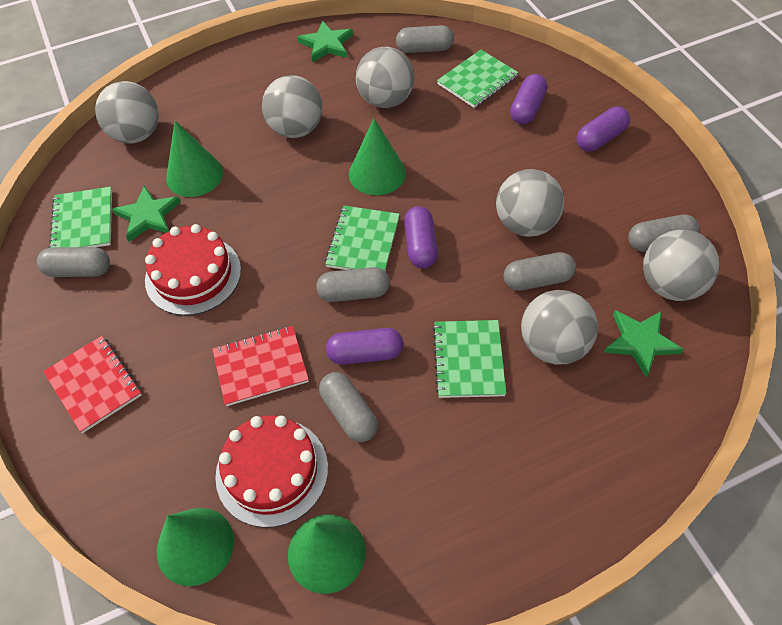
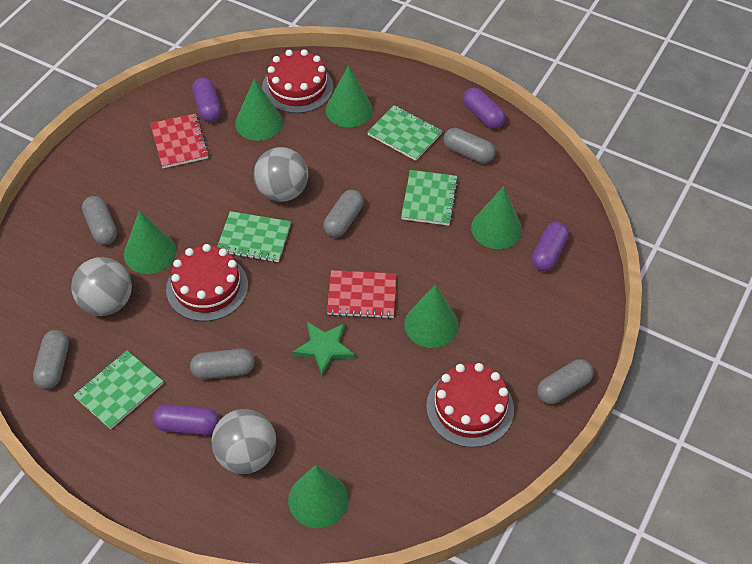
green cone: [157,508,234,586] [166,121,223,197] [288,514,366,594] [349,118,406,195] = 4 -> [124,210,176,274] [235,78,283,141] [288,465,349,528] [326,65,373,127] [404,284,459,348] [471,186,522,249] = 6
green star: [112,186,181,242] [297,20,353,63] [604,310,684,378] = 3 -> [292,322,355,376] = 1
grey ball: [95,81,159,144] [262,75,323,138] [356,47,414,108] [496,169,564,237] [521,290,598,365] [643,230,720,301] = 6 -> [71,257,132,316] [211,409,276,474] [254,147,308,202] = 3
red cake: [145,224,241,316] [215,416,328,528] = 2 -> [166,244,248,321] [262,49,333,113] [426,363,514,448] = 3

